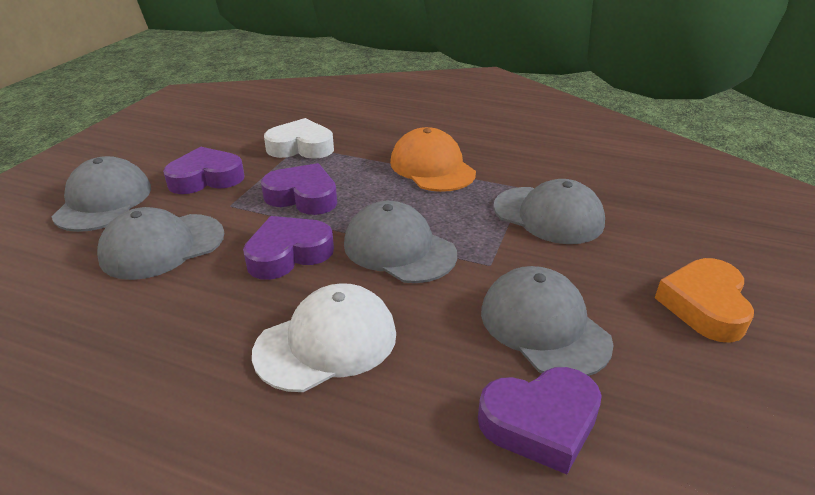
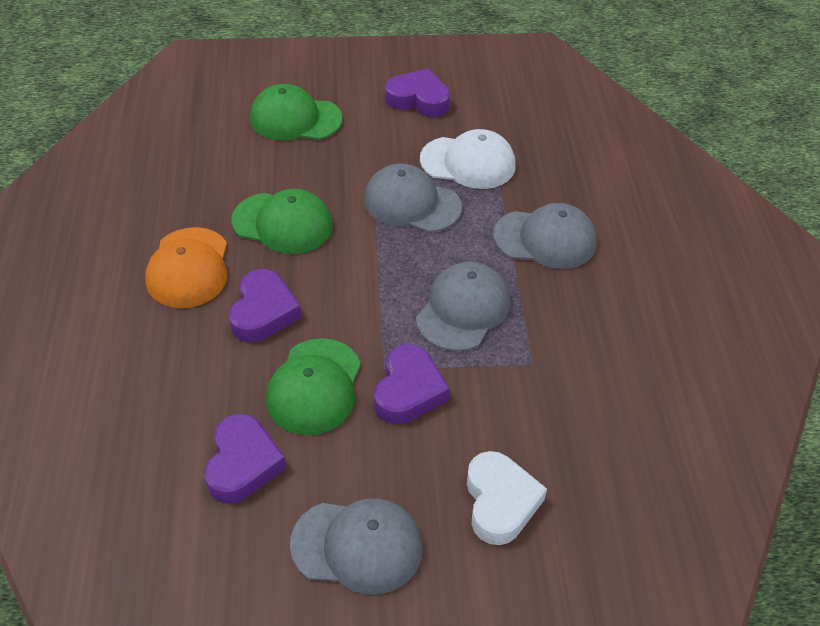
green cap: none = 0 -> [231,189,333,254] [250,84,342,140] [266,338,361,435] = 3
grey cap: [52,156,151,232] [97,207,224,280] [344,201,457,283] [481,266,614,376] [493,179,605,244] = 5 -> [290,498,423,595] [364,164,462,233] [416,262,510,351] [493,203,597,269] = 4
orange heart: [655,258,754,343] = 1 -> none = 0

